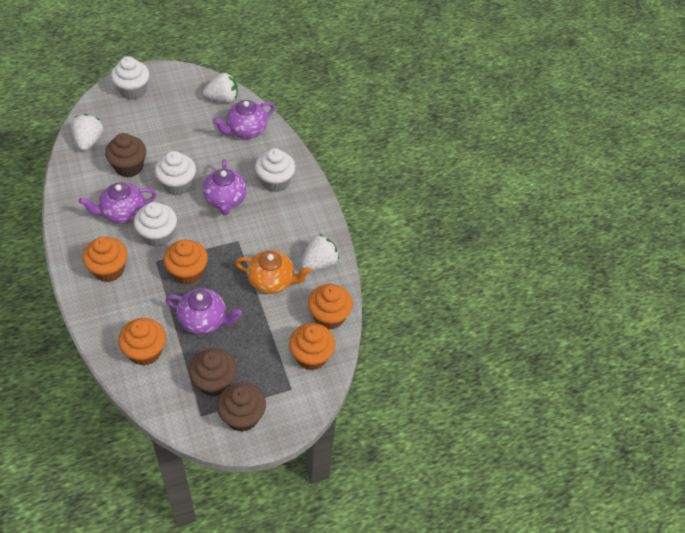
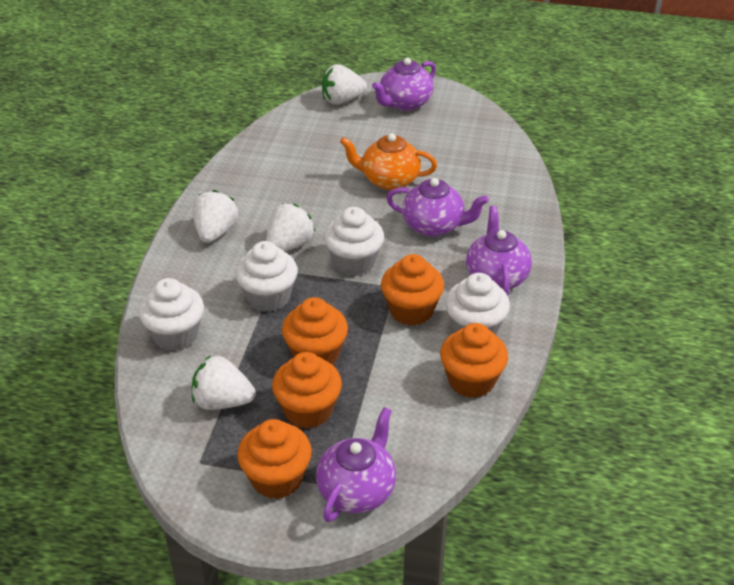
brown cupcake: [105,133,146,177] [189,348,237,397] [217,382,266,432] = 3 -> none = 0
white strawberry: [71,114,103,151] [203,73,238,103] [301,234,339,271] = 3 -> [192,190,238,243] [192,355,256,410] [266,204,315,252] [322,64,367,105] = 4

